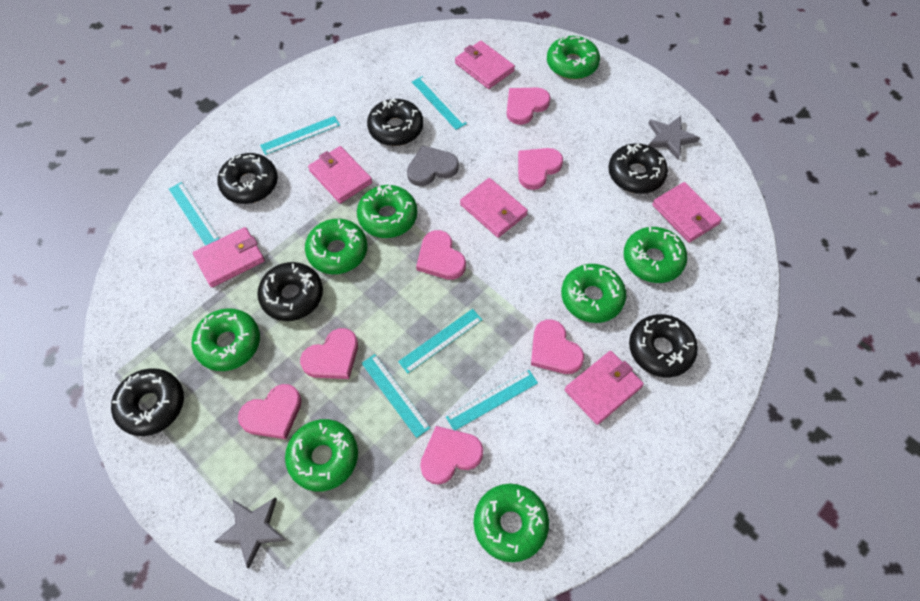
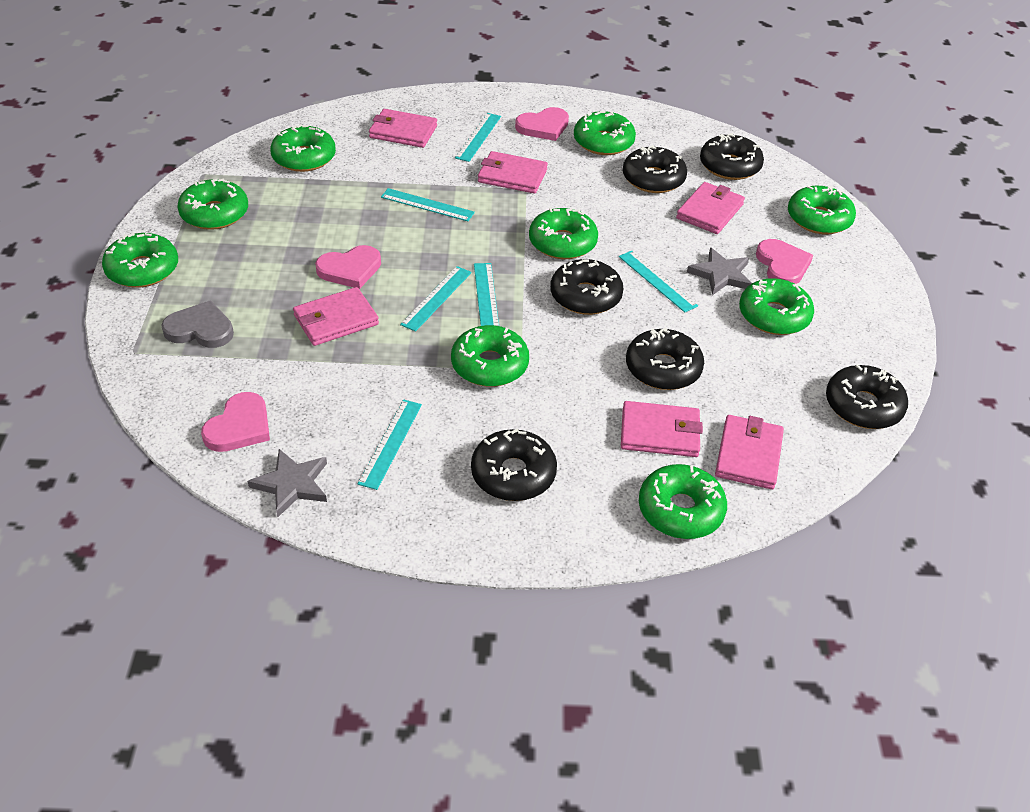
green donut: [192,308,260,371] [285,419,358,491] [305,219,368,274] [357,185,418,238] [474,484,549,562] [547,36,600,79] [561,264,626,323] [623,227,688,283] = 8 -> [102,233,178,288] [178,179,248,230] [270,124,336,172] [451,325,529,387] [529,208,598,259] [574,111,636,155] [639,464,727,539] [739,278,814,335] [788,185,856,235] = 9
pink heart: [238,384,302,439] [300,328,358,379] [416,230,466,280] [420,426,483,485] [507,88,551,125] [518,148,563,190] [531,319,584,374] = 7 -> [201,392,270,452] [315,245,381,289] [515,107,569,141] [756,239,813,284] = 4

